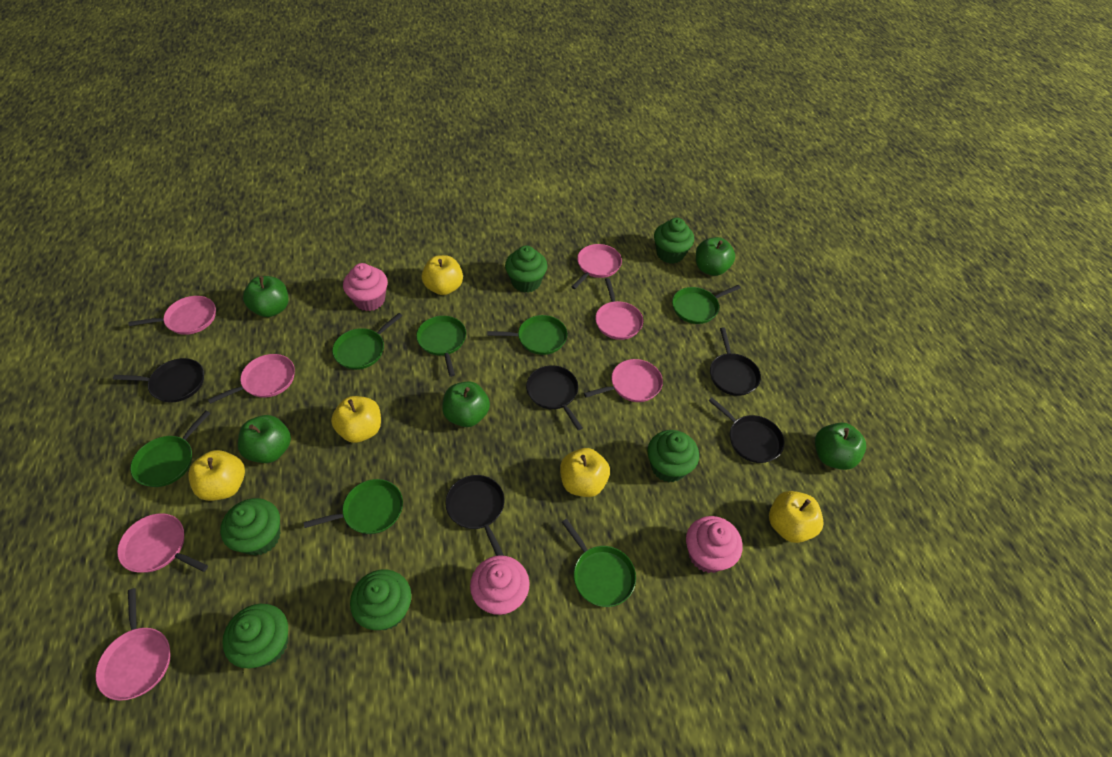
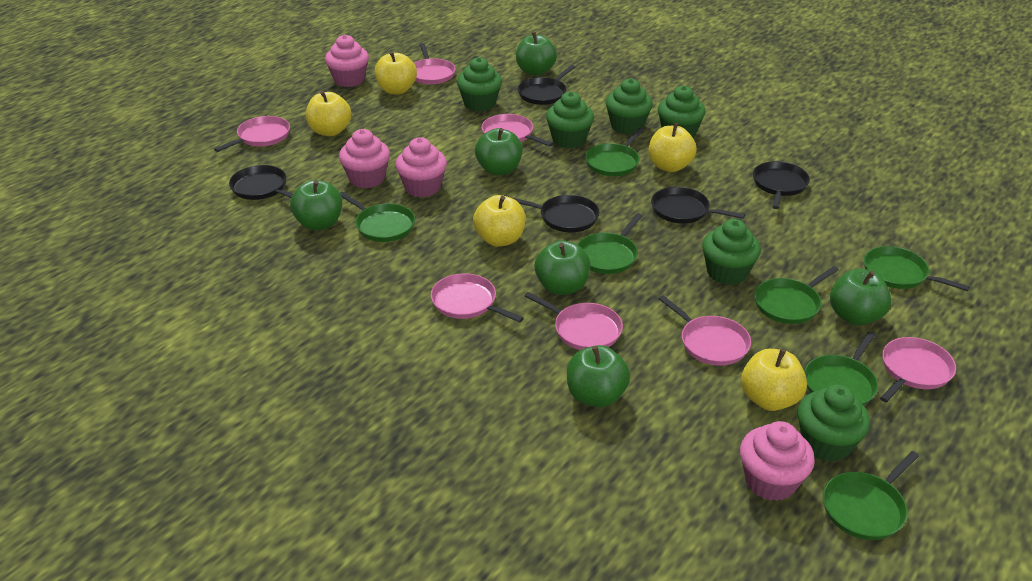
green apple: [238,415,291,463] [243,276,288,317] [442,381,490,427] [696,237,735,276] [815,423,866,470] = 5 -> [290,180,342,230] [475,128,523,175] [516,32,557,76] [535,240,590,295] [567,345,630,407] [830,269,891,325] = 6
pink cupcake: [343,263,388,311] [470,556,530,615] [686,516,742,573] = 3 -> [325,34,369,87] [339,129,390,188] [395,137,447,197] [740,421,815,501] = 4

